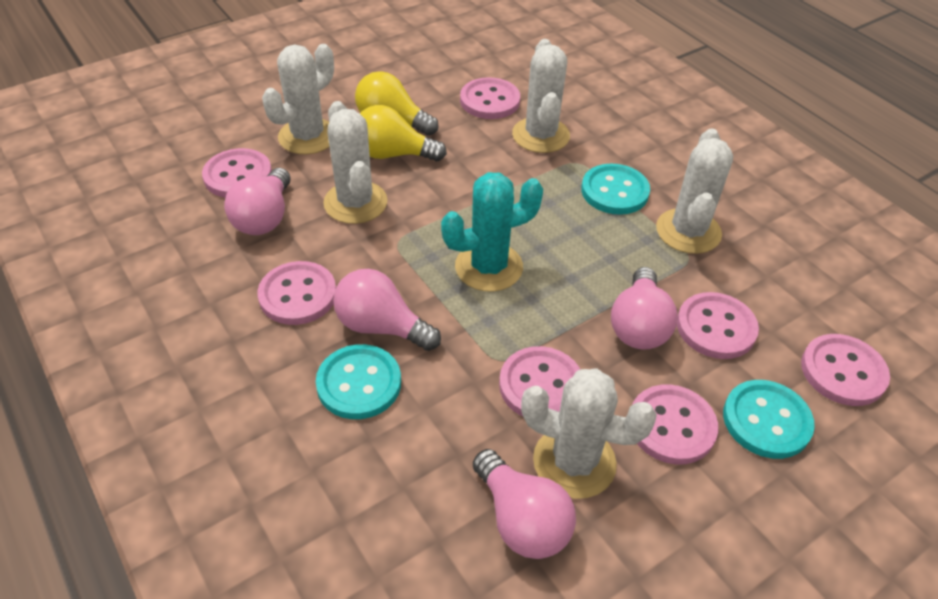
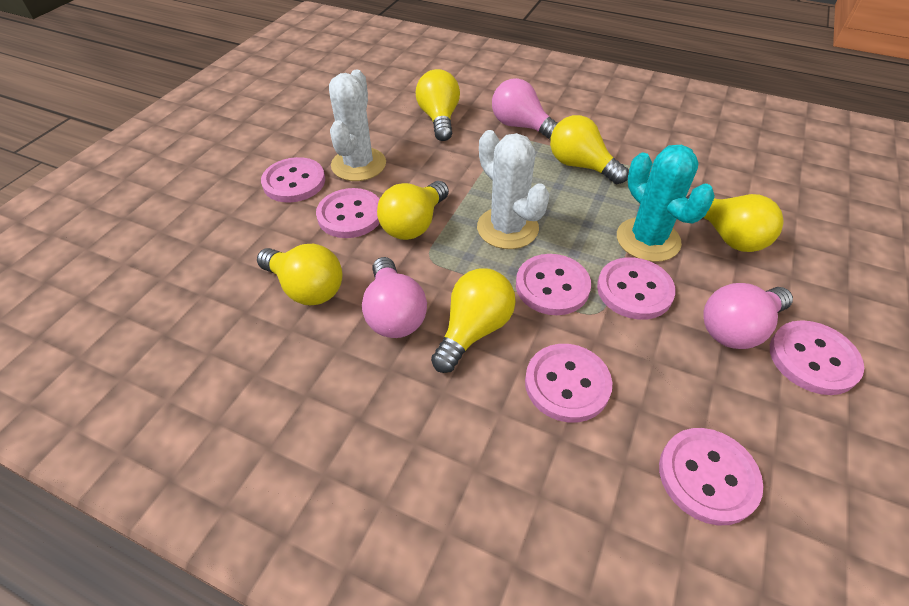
pink light bulb: [224,168,291,235] [333,269,441,351] [473,449,576,559] [611,267,678,350] = 4 -> [362,257,427,338] [492,78,558,139] [703,283,793,349] = 3
turquoise button: [316,344,401,419] [581,164,650,215] [723,380,815,459] = 3 -> none = 0
white cactus: [262,44,334,154] [323,101,388,224] [512,39,570,153] [521,368,657,499] [656,128,733,254] = 5 -> [329,70,386,181] [477,130,550,249] = 2
yellow light bulb: [355,71,439,136] [360,105,447,161] = 2 -> [257,244,343,305] [377,181,449,240] [416,69,460,141] [431,269,516,373] [550,115,629,184] [686,194,784,252] = 6

